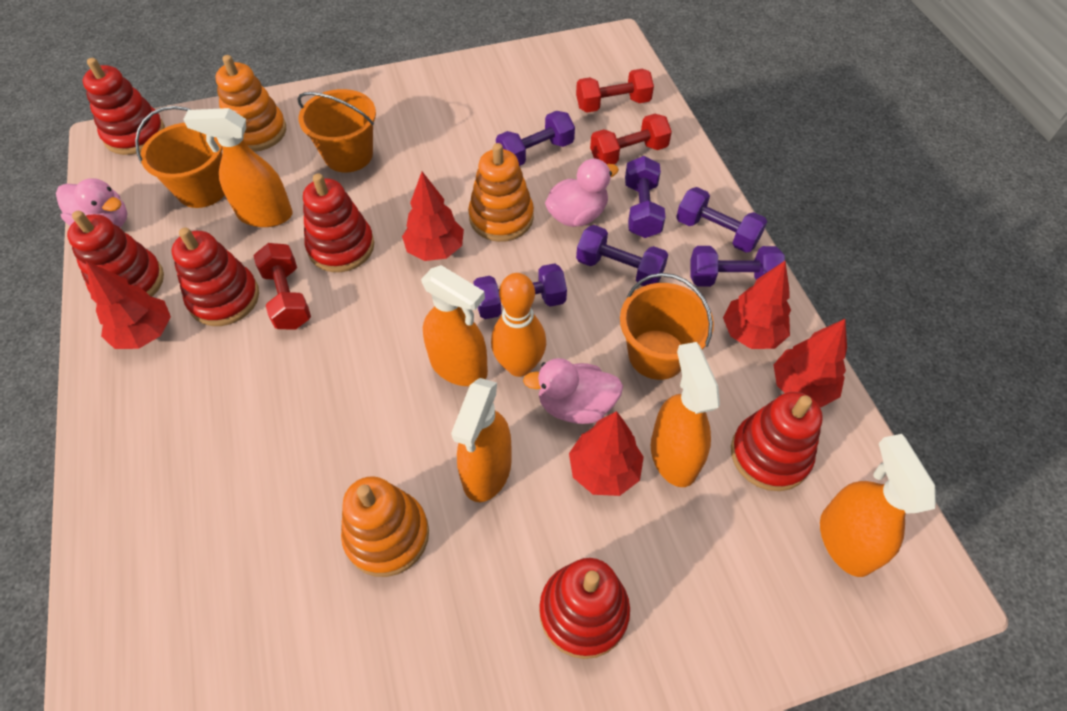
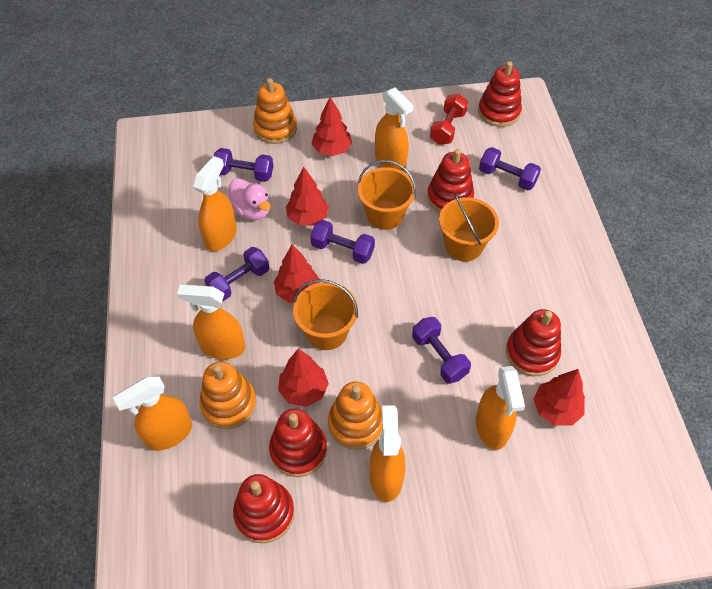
orange bowling pin: [491,273,546,377] = 1 -> none = 0
orange spray bottle: [183,108,293,227] [421,265,488,386] [451,378,512,502] [651,342,720,487] [820,434,936,577] = 5 -> [113,377,192,451] [177,284,245,359] [193,156,237,251] [370,406,406,502] [375,87,414,171] [476,366,525,450] = 6
pink duck: [56,178,128,228] [523,358,623,424] [545,158,619,227] = 3 -> [228,178,270,220] = 1
purple dumbbell: [473,263,567,319] [496,111,575,166] [576,225,668,286] [625,156,666,238] [676,187,767,253] [690,246,785,287] = 6 -> [204,247,270,302] [214,148,273,182] [310,220,375,264] [412,317,471,384] [479,147,541,191] = 5
red dumbbell: [253,243,311,330] [576,69,654,113] [590,114,672,164] = 3 -> [430,94,468,145] = 1
red stacking toy: [67,211,164,297] [83,58,165,155] [171,227,259,326] [303,174,374,272] [539,558,630,659] [731,392,823,491] = 6 -> [233,474,294,543] [269,409,327,477] [427,149,474,213] [478,61,522,127] [506,309,561,376] = 5

